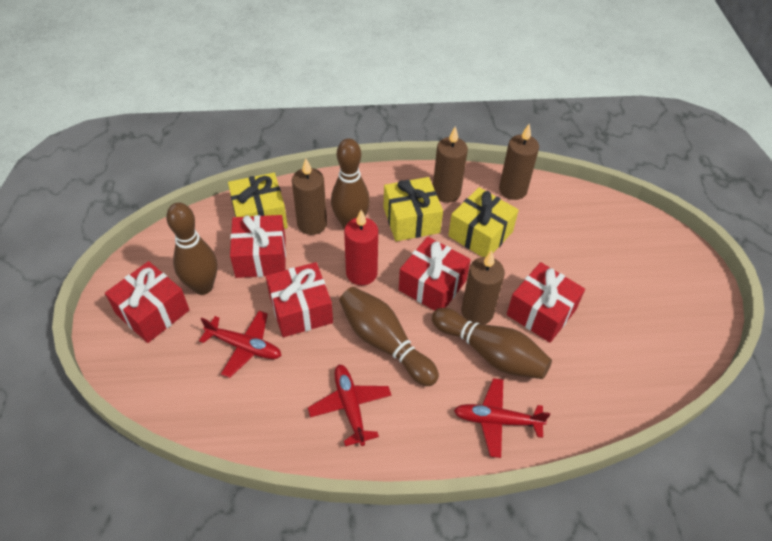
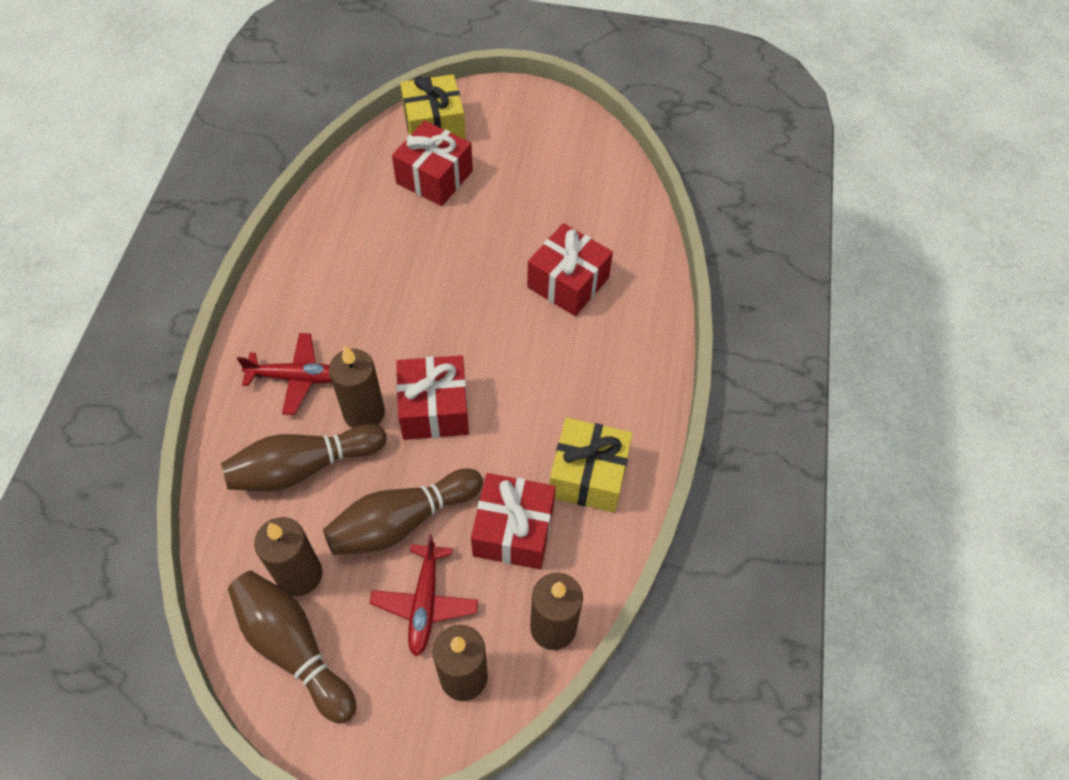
brown bowling pin: [166,203,218,295] [331,138,370,229] [339,287,439,386] [432,308,552,379] = 4 -> [221,424,387,492] [228,571,357,724] [323,468,483,555] = 3
red candle: [344,210,378,285] = 1 -> none = 0
red gift: [105,261,189,343] [230,215,286,278] [266,262,333,337] [399,237,471,311] [507,262,585,343] = 5 -> [392,121,473,206] [396,355,469,440] [471,473,556,569] [527,223,613,316] = 4
red plane: [199,311,282,378] [308,365,391,446] [454,378,550,458] = 3 -> [237,333,332,415] [370,534,478,656] = 2
yellow gift: [228,173,288,229] [383,177,443,241] [448,187,519,257] = 3 -> [400,75,466,140] [549,418,633,513] = 2

